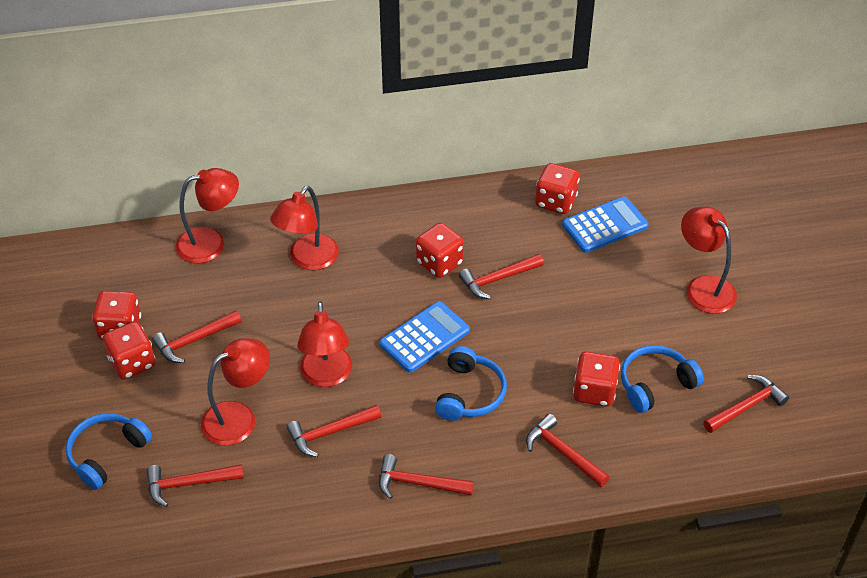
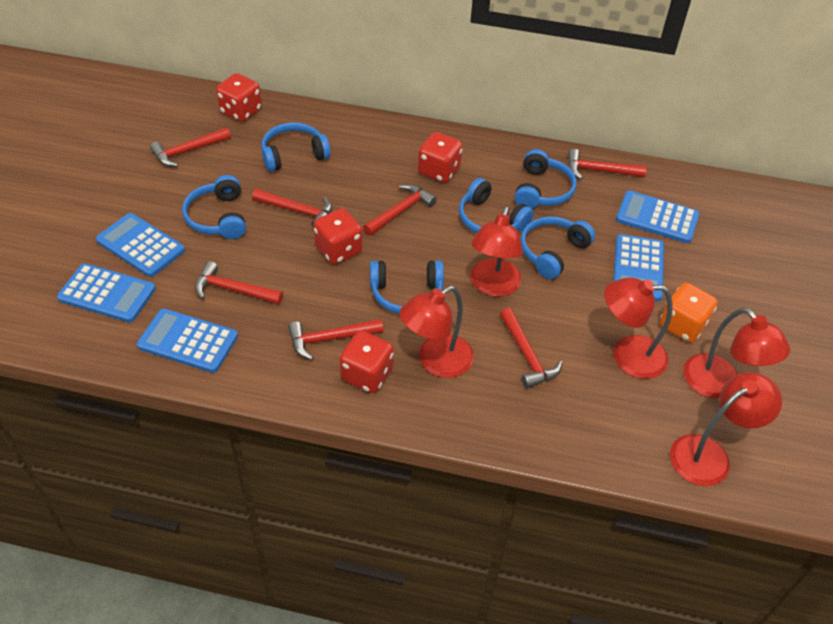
blue calculator: [379,301,470,373] [562,196,649,253] = 2 -> [57,263,156,323] [96,213,185,277] [137,308,238,373] [613,234,664,302] [616,191,700,243] = 5
blue headphones: [66,413,152,490] [435,346,507,421] [621,345,704,413] = 3 -> [182,175,246,239] [261,122,331,172] [370,260,444,314] [459,178,534,233] [514,149,576,209] [521,216,595,279] = 6
orange dice: none = 0 -> [660,283,717,343] = 1
red dice: [92,291,141,340] [103,321,155,380] [416,223,464,278] [535,163,580,214] [573,351,620,407] = 5 -> [216,73,262,122] [314,208,363,264] [339,331,394,393] [418,132,463,183] = 4

